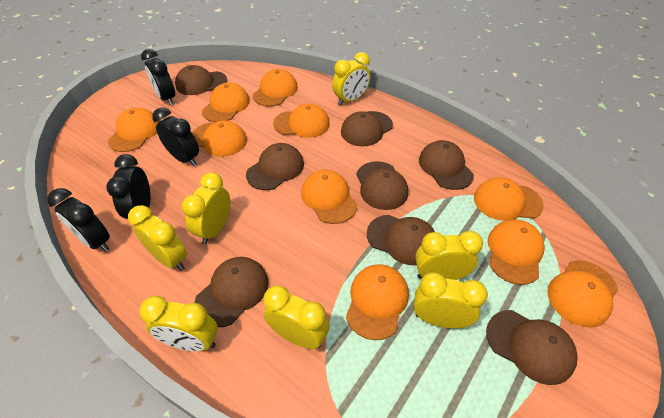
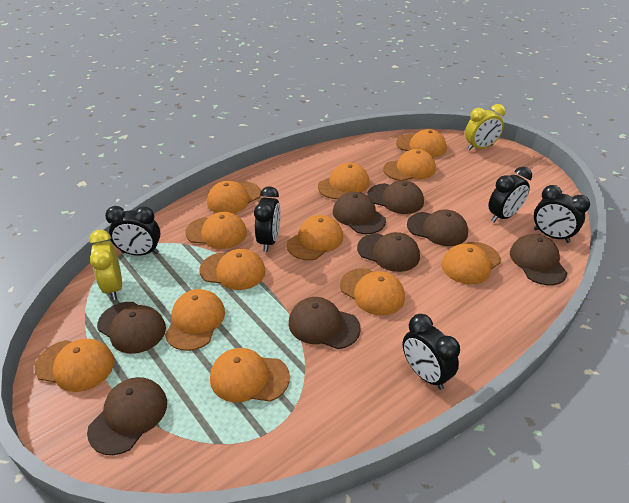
black clock: [47,188,110,252] [106,154,150,219] [141,49,175,105] [152,108,199,166] = 4 -> [105,206,160,256] [254,186,281,252] [402,314,460,390] [488,167,532,222] [534,185,590,243] = 5
orange cap: [108,108,160,152] [192,120,247,157] [202,83,250,122] [253,69,298,107] [273,104,330,138] [301,170,357,224] [346,264,409,340] [474,177,544,221] [488,220,545,285] [547,260,618,328] = 10 -> [34,339,114,392] [165,289,225,351] [185,212,247,249] [199,249,266,290] [207,181,261,213] [210,348,290,402] [287,215,343,260] [318,163,370,199] [340,268,405,316] [384,149,436,181] [396,129,447,157] [442,242,501,284] = 12
yellow clock: [128,205,187,271] [139,296,218,351] [182,172,231,244] [263,285,329,349] [332,52,371,106] [414,272,488,328] [415,231,483,280] = 7 -> [89,230,122,300] [465,104,506,151] = 2

